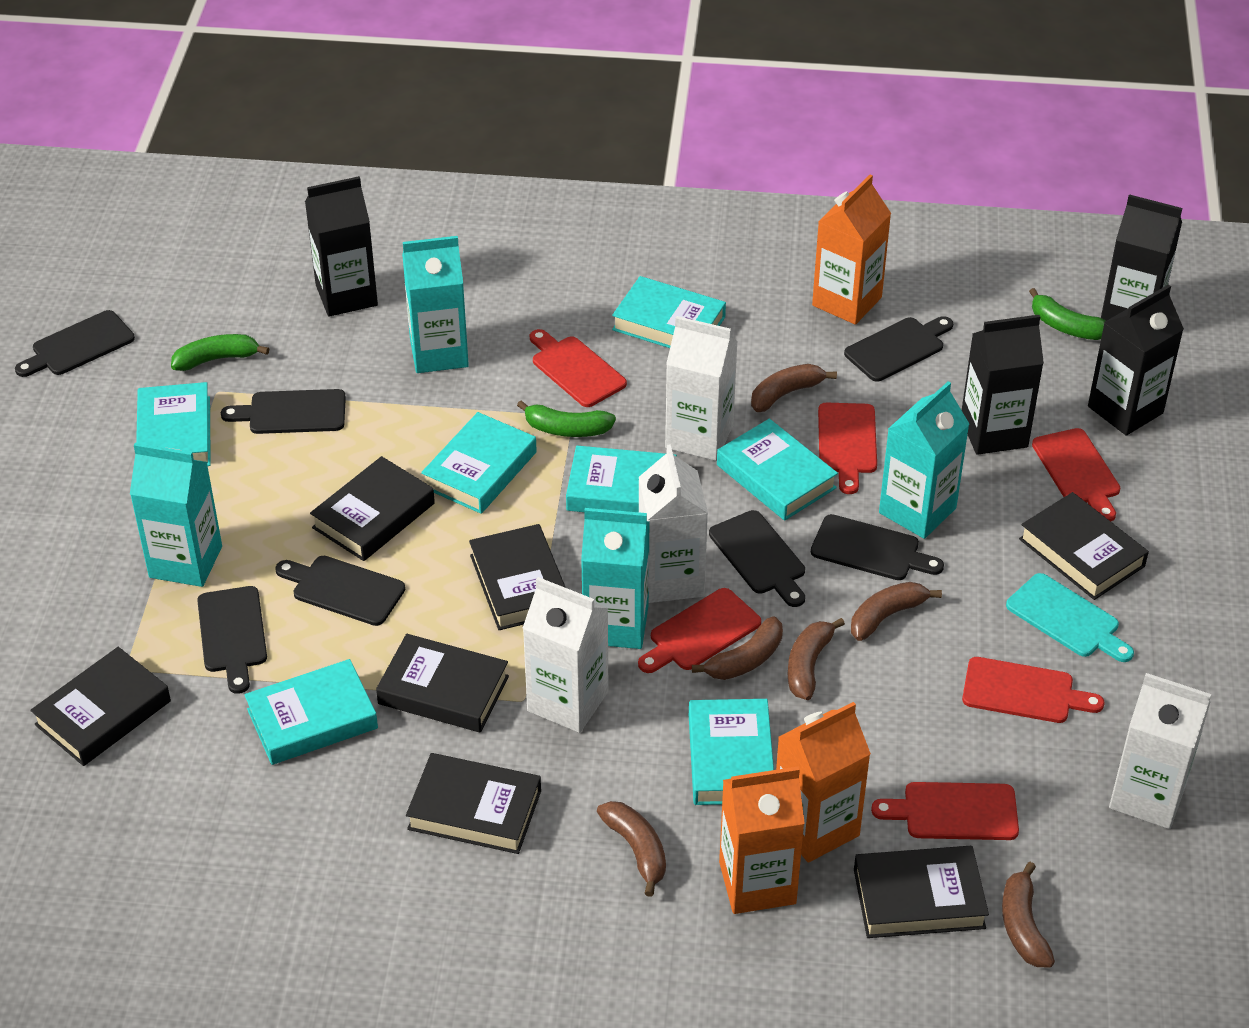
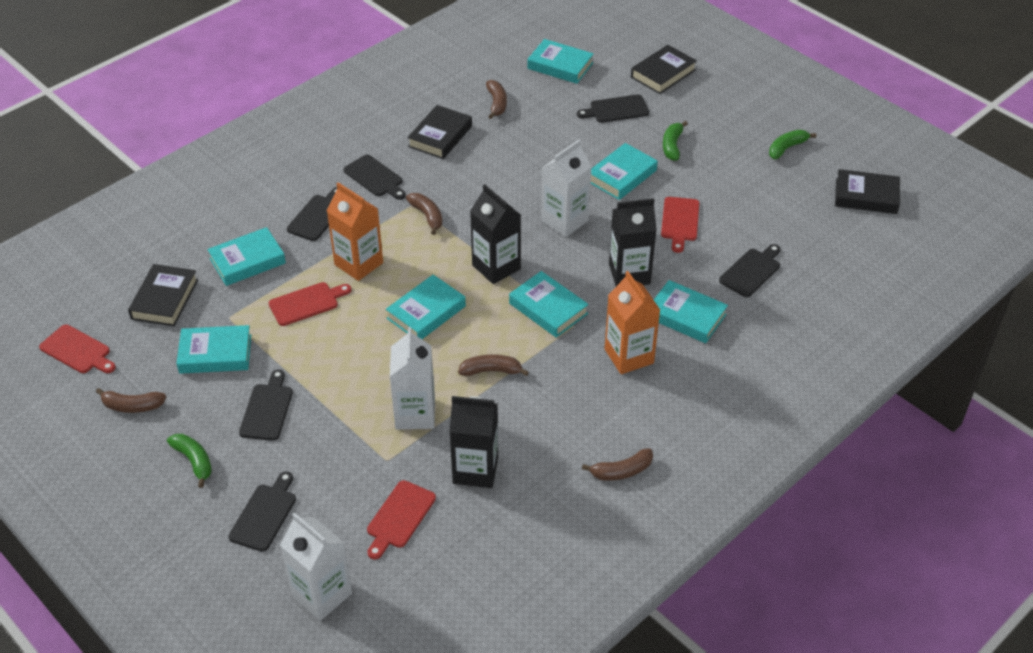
black book: [30,647,171,766] [310,456,435,561] [376,634,509,733] [406,753,541,854] [469,524,566,630] [854,846,989,938] [1019,492,1149,600] = 7 -> [128,264,198,326] [407,105,472,159] [631,45,697,94] [835,169,900,214] = 4
black carton: [305,176,378,317] [962,315,1044,455] [1088,284,1184,436] [1101,194,1182,321] = 4 -> [449,396,498,488] [470,184,521,284] [609,198,657,286] = 3
black cutting board: [15,310,135,377] [197,586,267,694] [221,389,346,434] [275,556,405,626] [709,510,805,607] [811,514,944,580] [844,316,953,382] = 7 -> [228,471,296,552] [239,370,293,441] [287,187,337,241] [344,155,406,200] [577,94,649,123] [719,244,781,297] = 6
brown banana: [597,801,666,897] [692,617,783,680] [751,364,837,412] [788,618,845,700] [851,582,942,641] [1002,862,1055,967] = 6 -> [96,388,166,413] [406,193,442,235] [458,354,529,376] [486,80,507,119] [582,448,653,481] = 5
orange carton: [719,766,805,914] [776,702,871,863] [812,175,891,325] = 3 -> [327,182,383,281] [605,271,660,374] = 2
red cutting board: [530,329,627,407] [638,588,761,673] [818,403,877,494] [871,782,1019,840] [962,657,1104,723] [1032,428,1120,521] = 6 -> [39,324,116,373] [269,282,351,326] [367,480,436,560] [661,197,699,253] = 4
turquoise carton: [130,443,222,587] [402,236,469,373] [581,508,650,649] [879,381,969,539] = 4 -> none = 0
turquoise cutting board: [1006,573,1134,662] = 1 -> none = 0
white carton: [523,577,608,733] [639,444,708,603] [665,316,738,461] [1109,673,1211,829] = 4 -> [280,512,352,621] [390,327,435,430] [541,140,592,237] = 3

